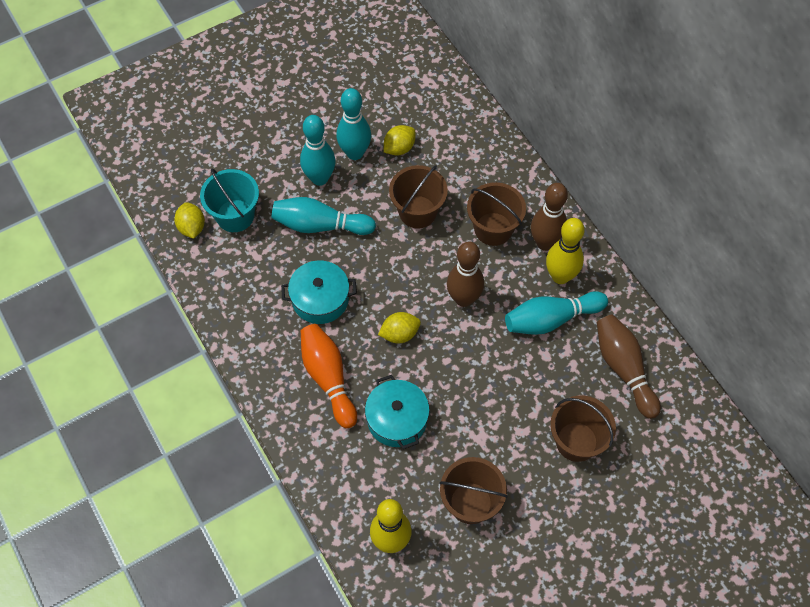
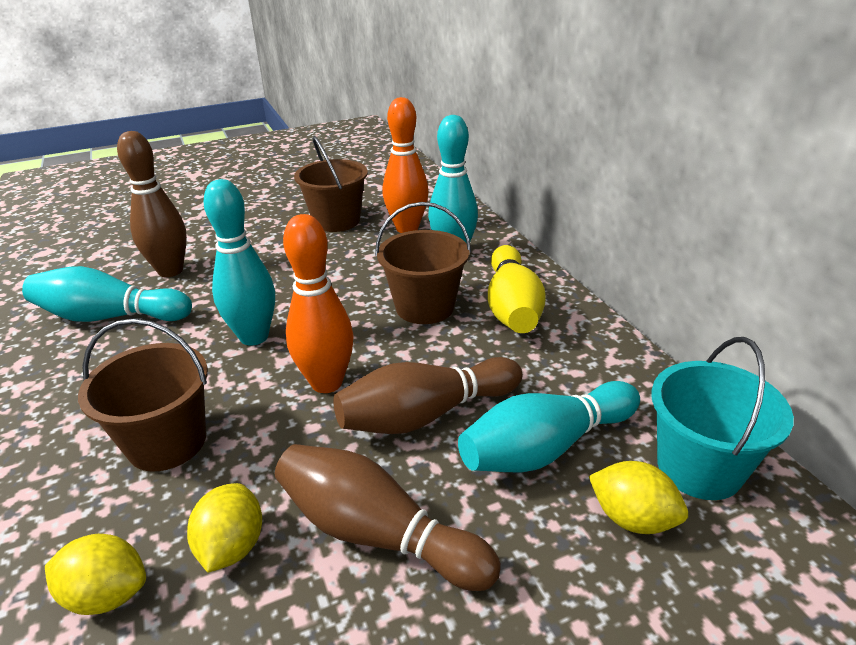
brown bucket: [389,165,448,229] [439,457,508,524] [467,182,526,246] [550,396,616,462] = 4 -> [78,318,208,472] [294,136,368,232] [375,202,471,324] = 3
orange bowling pin: [301,324,357,428] = 1 -> [283,214,354,393] [383,97,429,233] = 2
turquoise pot: [281,261,357,324] [365,375,430,449] = 2 -> none = 0
yellow bowling pin: [370,499,412,553] [546,218,585,284] = 2 -> [488,245,546,333] = 1

